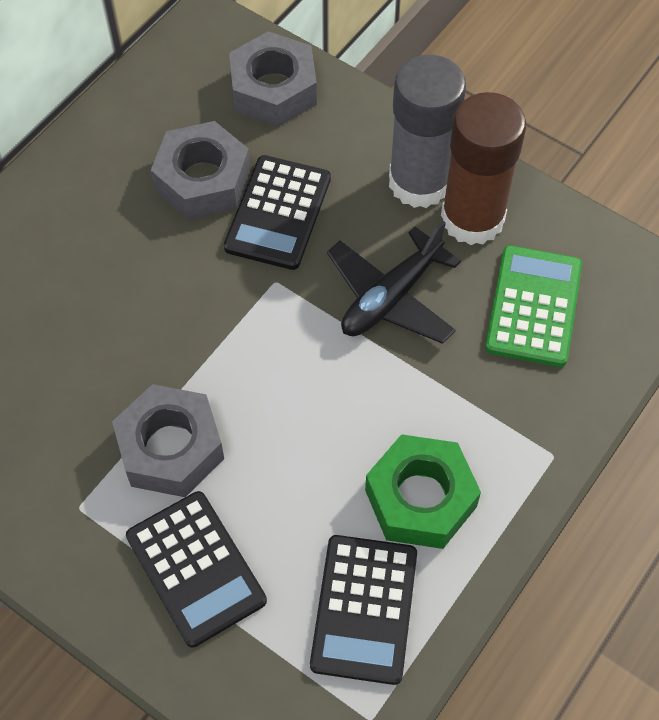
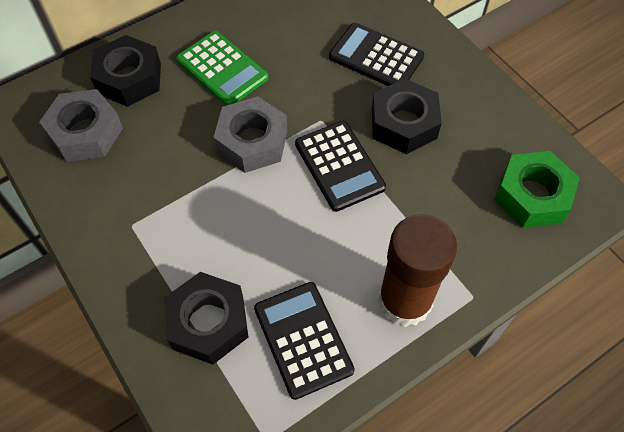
black nut: none = 0 -> [90,35,161,107] [164,272,248,365] [372,79,442,154] = 3
black plane: [327,221,461,344] = 1 -> none = 0
grey glue stick: [389,55,466,208] = 1 -> none = 0
grey nut: [112,384,224,497] [151,121,251,220] [229,31,317,127] = 3 -> [39,89,123,162] [213,96,287,173] = 2

